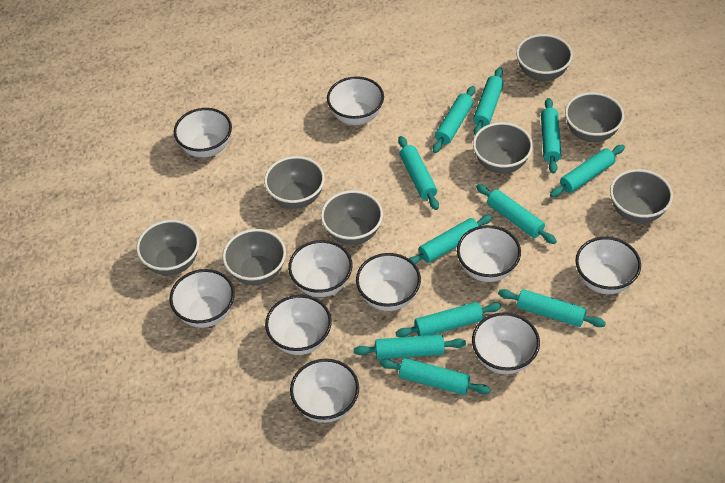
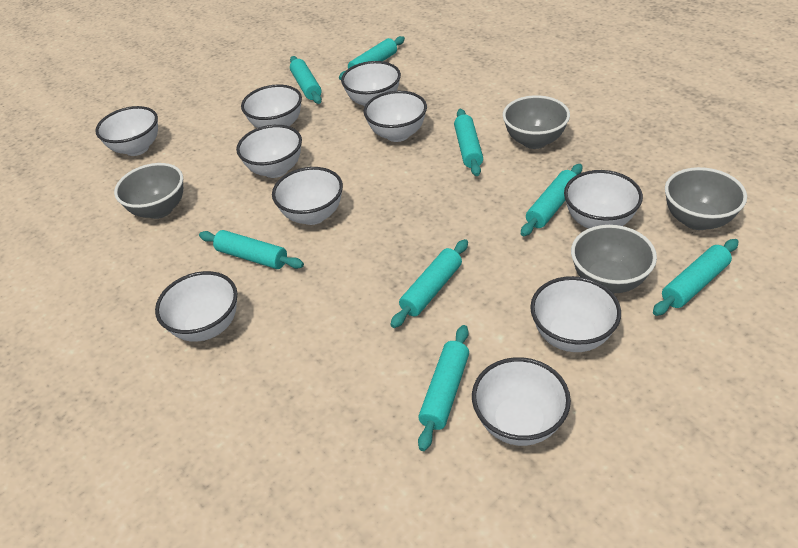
grey bowl: [136,220,199,275] [222,229,286,285] [264,156,325,209] [321,190,383,245] [473,122,533,174] [516,34,573,81] [565,92,624,142] [610,169,673,223] = 8 -> [114,163,183,219] [503,95,570,149] [571,225,657,293] [665,167,747,230] = 4
turquoise rolling pin: [354,334,466,359] [379,358,491,395] [396,302,501,337] [398,136,439,210] [409,215,493,265] [433,86,475,153] [473,67,504,135] [476,184,557,244] [498,289,606,327] [541,98,561,173] [550,145,625,198] = 11 -> [199,230,304,269] [290,56,322,104] [339,36,405,80] [390,239,468,328] [418,325,469,451] [454,109,483,176] [521,164,582,236] [653,239,738,316] = 8

